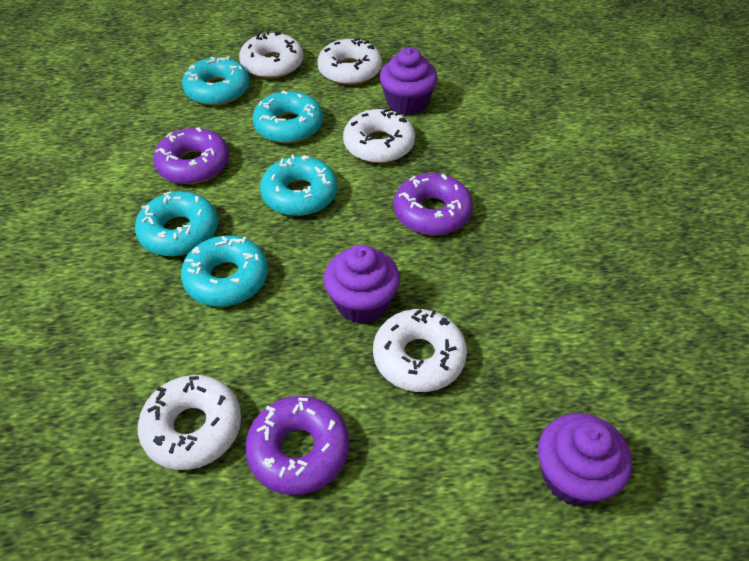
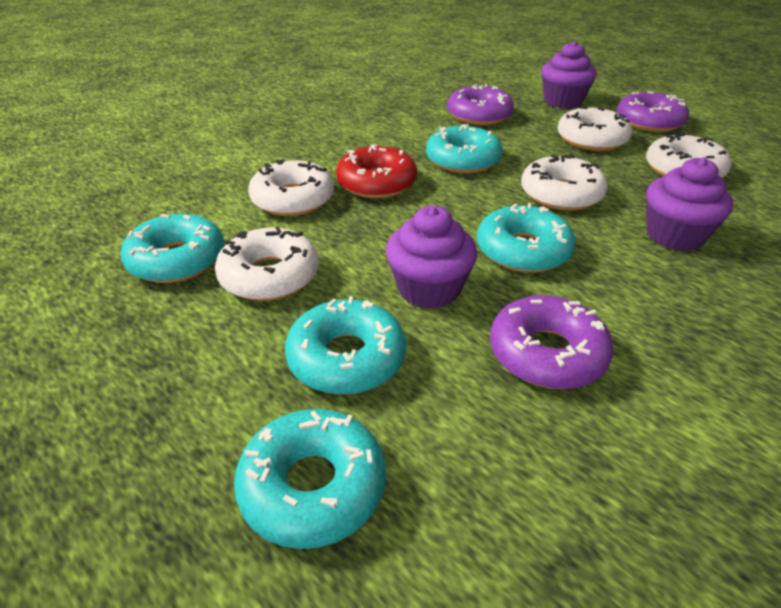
red donut: none = 0 -> [336,144,417,199] = 1

